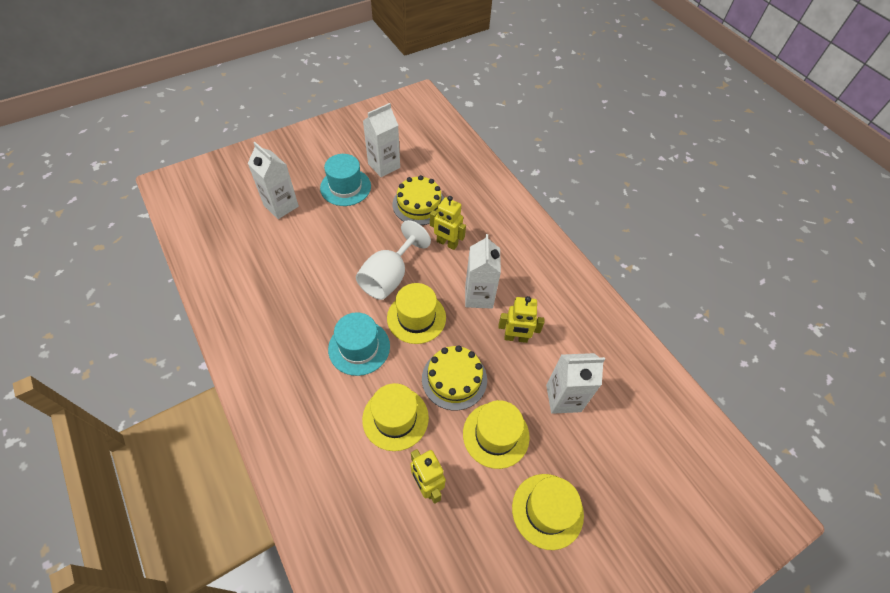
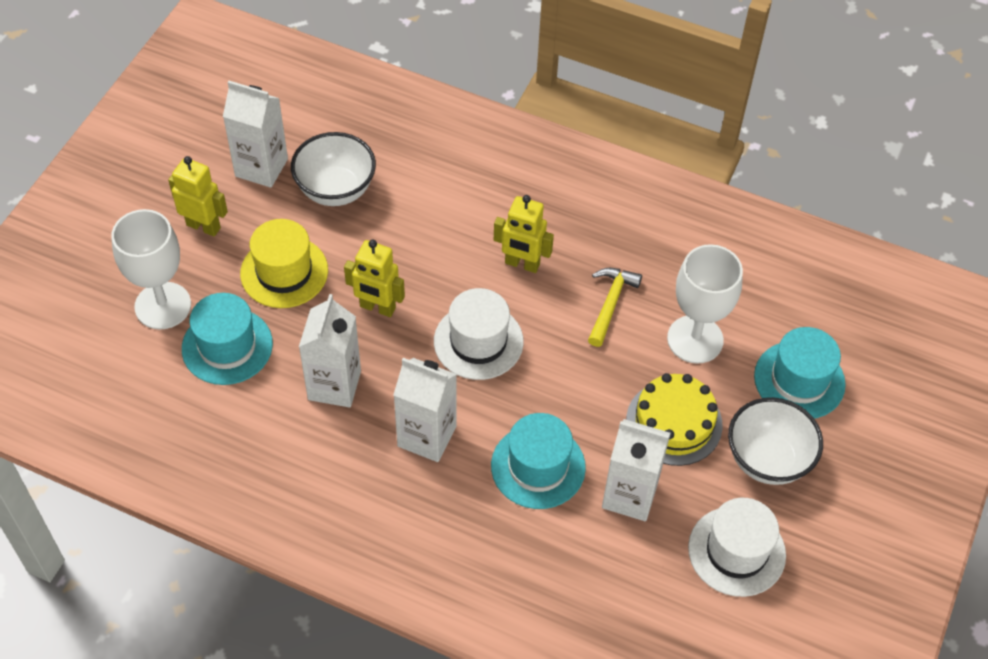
turquoise hat: [320,154,371,206] [328,312,390,376] = 2 -> [182,293,273,385] [491,413,586,509] [754,327,846,419] = 3
white bowl: none = 0 -> [291,132,376,206] [728,397,823,485] = 2
white goblet: [356,220,431,300] = 1 -> [111,209,191,329] [667,244,743,364] = 2
white hat: none = 0 -> [434,288,524,380] [688,498,786,597] = 2
yellow cake: [393,175,444,225] [422,345,487,411] = 2 -> [626,373,723,466] = 1
yellow hammer: none = 0 -> [588,268,642,347] = 1
yellow hat: [362,383,429,451] [387,283,446,344] [463,400,530,469] [512,474,584,550] = 4 -> [240,219,328,308] = 1

